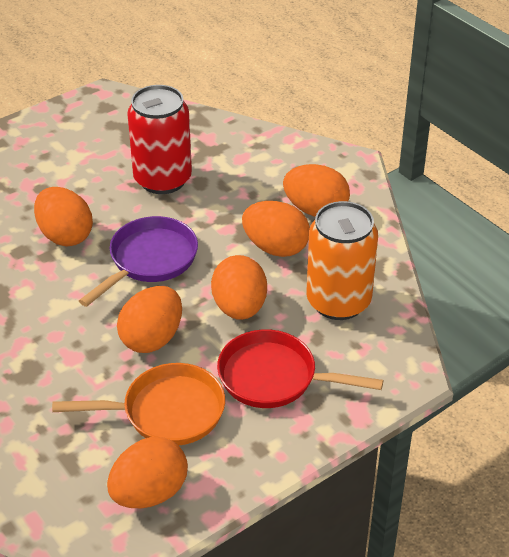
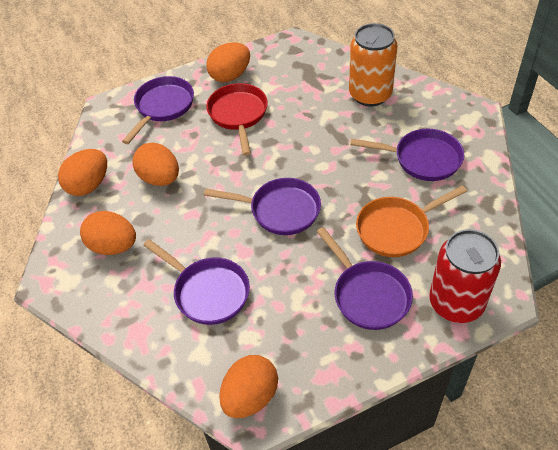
orange egg: [34,187,93,247] [107,437,188,508] [117,286,182,353] [211,255,267,320] [242,201,310,257] [283,164,350,217] = 6 -> [58,149,107,196] [80,211,136,255] [132,143,179,186] [206,42,250,82] [219,355,278,418] = 5
purple pan: [79,216,198,307] = 1 -> [122,76,194,144] [143,239,250,325] [204,178,321,235] [316,227,413,330] [350,129,464,181] = 5

